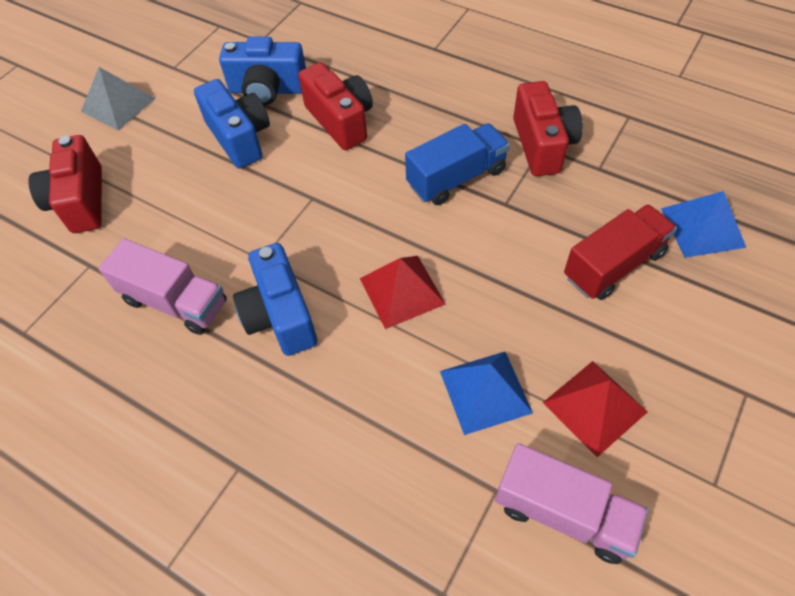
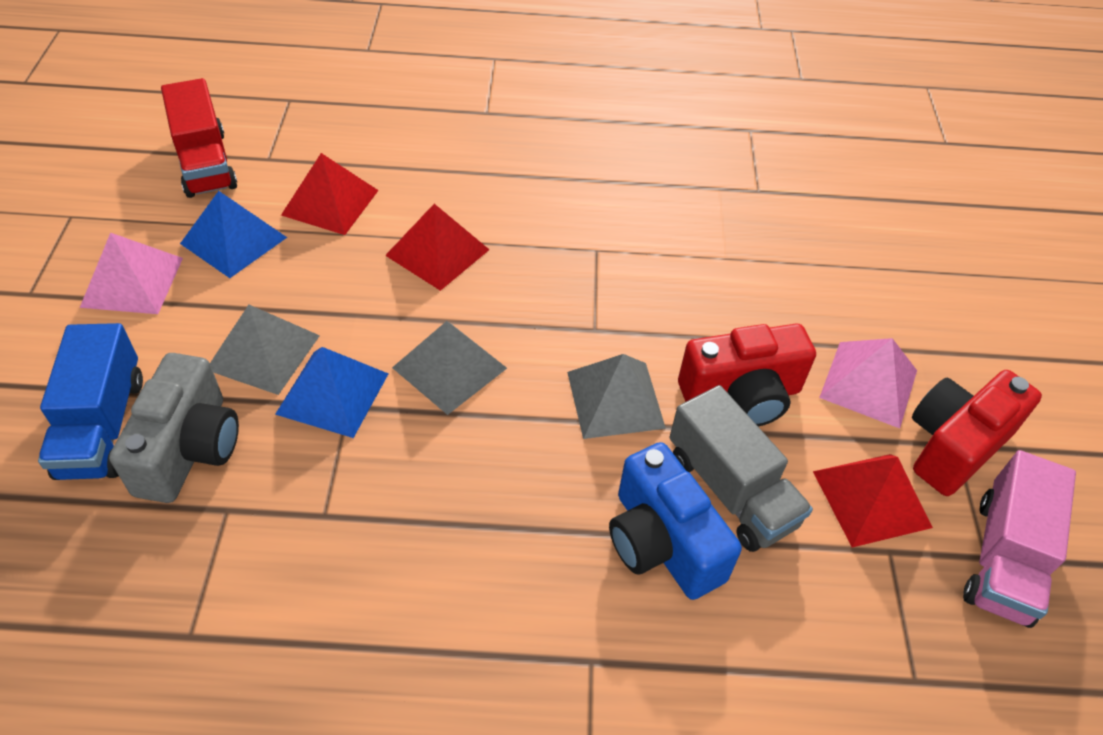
blue camera: [194,79,270,169] [219,37,306,106] [233,243,317,356] = 3 -> [609,442,742,600] = 1
grey camera: none = 0 -> [109,353,239,503] = 1
grey pyramid: [81,67,155,131] = 1 -> [210,305,320,395] [392,321,507,415] [567,354,666,439] = 3
grey truck: none = 0 -> [669,385,813,552] = 1
pink pyramid: none = 0 -> [80,232,183,314] [819,338,917,429] = 2
pink truck: [98,239,227,335] [495,443,649,564] = 2 -> [963,450,1076,628] = 1
red camera: [28,135,102,233] [298,62,373,150] [513,81,583,176] = 3 -> [678,324,816,427] [912,370,1042,496] = 2
red pyramid: [360,256,446,329] [543,361,647,457] = 2 -> [281,153,379,235] [385,204,490,291] [813,454,933,547] = 3

